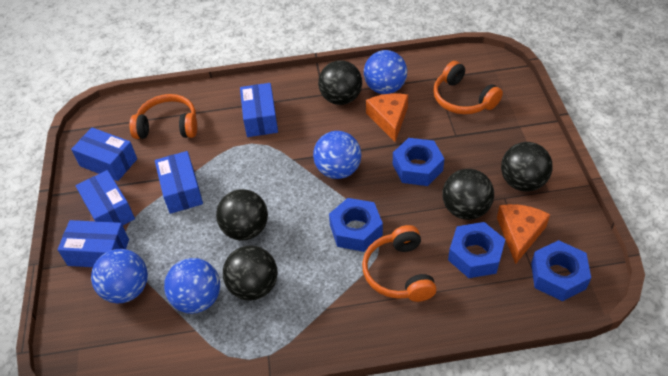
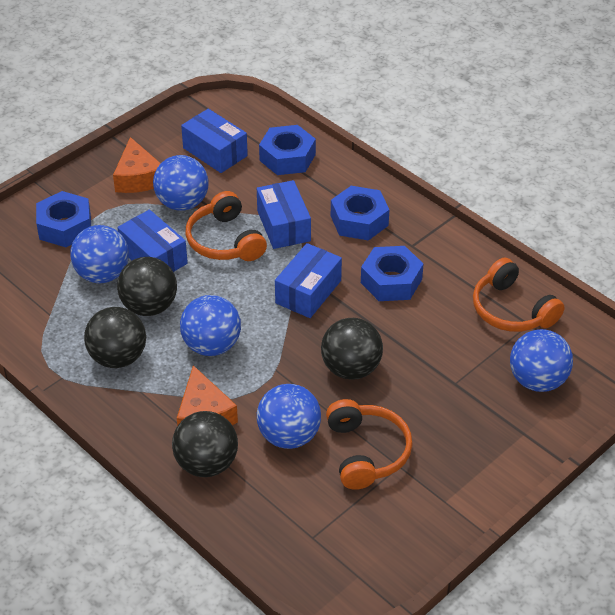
black ball: [216,189,268,241] [223,246,278,301] [318,60,362,105] [442,169,494,220] [501,142,553,192] = 5 -> [84,307,146,368] [117,257,177,316] [172,411,238,477] [321,318,383,380] = 4
blue ball: [91,249,148,303] [164,258,220,314] [313,131,362,179] [364,50,407,94] = 4 -> [70,225,129,283] [153,155,208,211] [180,295,241,356] [257,384,321,449] [510,329,573,392] = 5
blue box: [57,220,129,267] [71,127,137,181] [76,170,135,225] [155,151,203,214] [240,83,278,137] = 5 -> [117,210,188,272] [181,109,248,173] [257,180,311,249] [275,243,342,318] = 4

